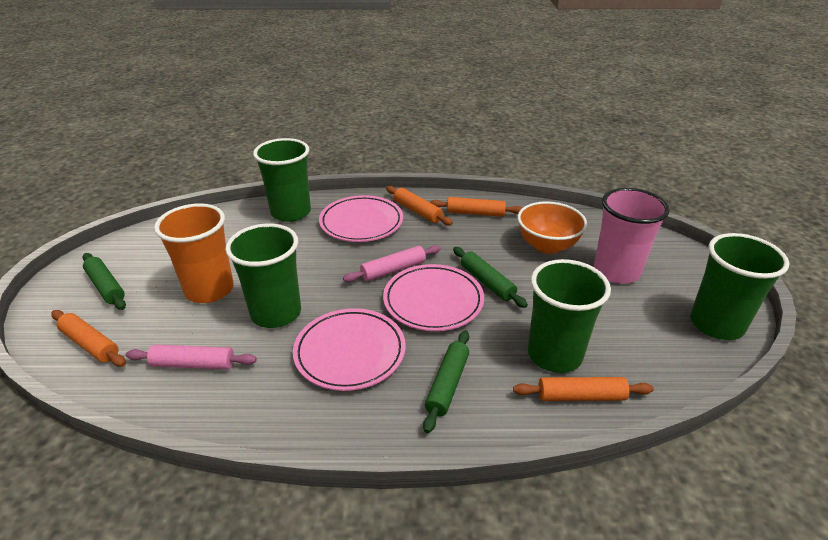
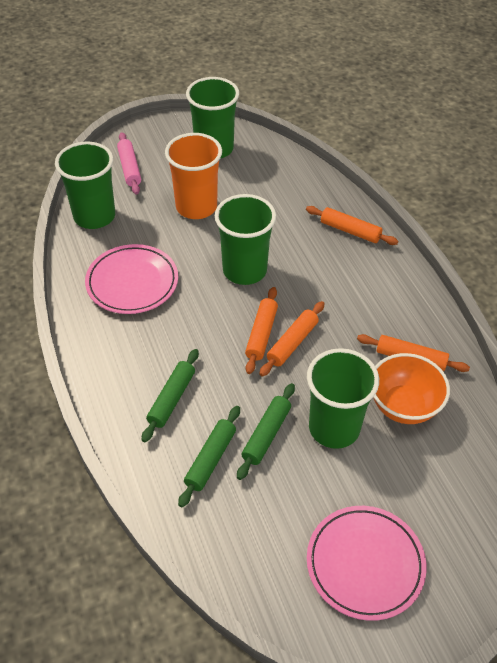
pink cup: [594,188,670,284] = 1 -> none = 0
pink plate: [293,308,406,391] [319,195,403,242] [383,264,484,331] = 3 -> [85,244,178,314] [307,506,426,621] = 2
pink rolling pin: [126,344,257,370] [343,245,441,282] = 2 -> [117,132,141,195] = 1

